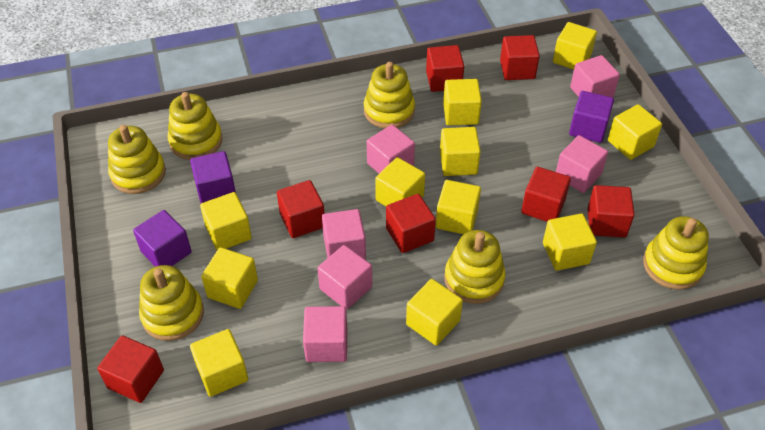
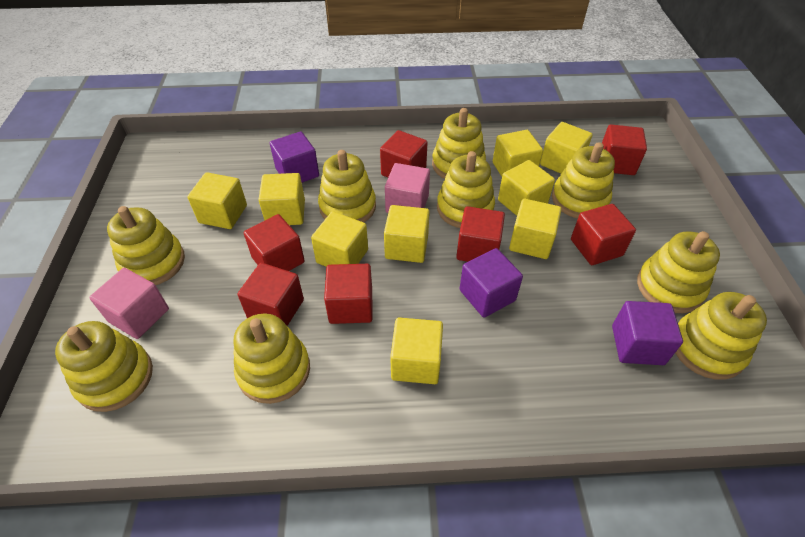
pink cube: [303,306,347,362] [317,245,372,310] [322,209,366,259] [367,125,415,173] [556,135,608,193] [570,55,620,98] = 6 -> [89,268,169,339] [385,163,430,213] = 2
yellow cube: [190,329,248,397] [200,192,252,250] [201,247,258,309] [375,157,425,206] [406,279,463,345] [436,180,481,234] [440,127,481,176] [443,79,482,126] [543,214,597,271] [553,22,597,70] [608,104,662,160] = 11 -> [187,172,247,229] [259,173,305,225] [311,211,368,267] [384,205,430,263] [390,317,443,384] [493,130,543,176] [498,160,555,216] [509,199,562,259] [540,122,593,173] = 9
yellow stacking toy: [108,125,166,194] [139,265,204,341] [168,92,222,160] [364,62,415,128] [444,230,506,304] [643,216,709,290] = 6 -> [55,321,153,412] [107,206,185,285] [233,313,310,404] [318,150,376,222] [432,108,486,179] [437,151,495,228] [552,142,615,218] [637,231,720,313] [675,292,767,380] = 9

